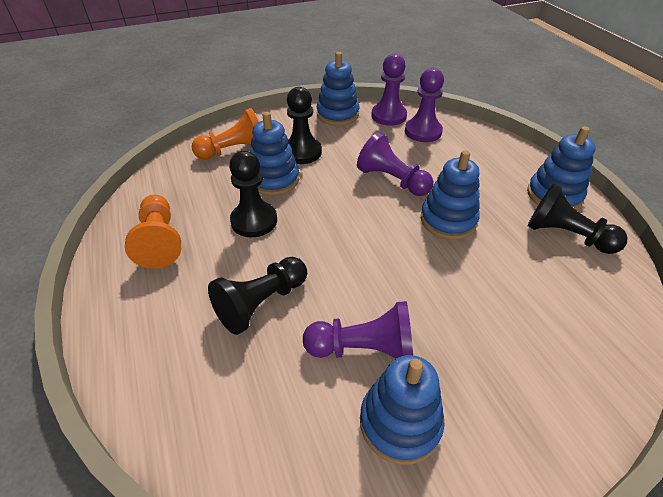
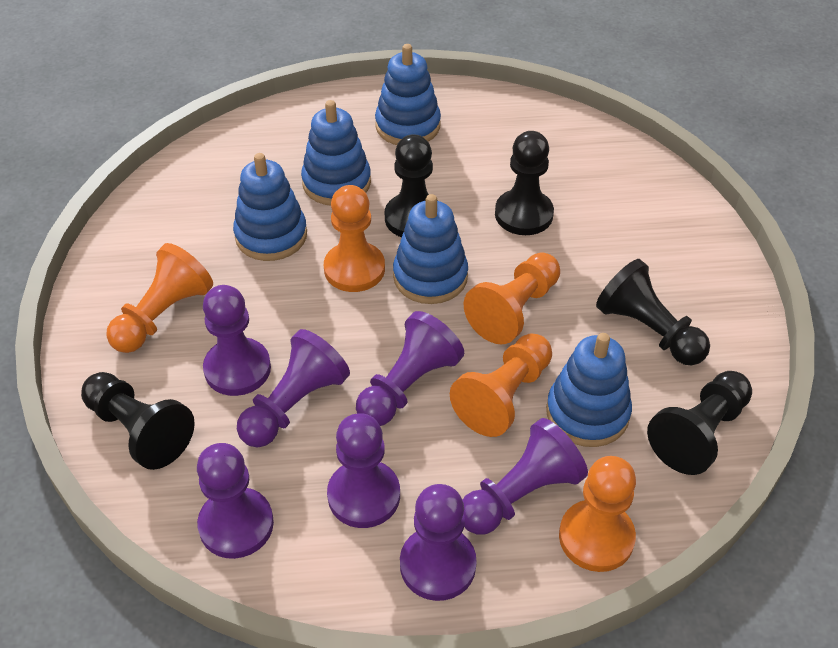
black pawn: [208,257,307,335] [229,151,277,237] [287,87,322,164] [528,184,627,254] = 4 -> [81,372,195,470] [385,134,438,237] [495,131,554,235] [596,259,710,365] [647,371,752,475] = 5
orange pawn: [125,194,181,269] [192,108,259,160] = 2 -> [106,243,213,353] [324,185,385,292] [450,333,552,437] [464,252,560,344] [559,456,636,572] = 5
purple pawn: [303,301,413,359] [357,132,433,196] [371,54,407,126] [405,68,444,142] = 4 -> [197,443,274,559] [203,285,271,396] [237,329,350,447] [327,413,400,528] [356,311,464,426] [400,484,477,601] [462,418,588,535] = 7

